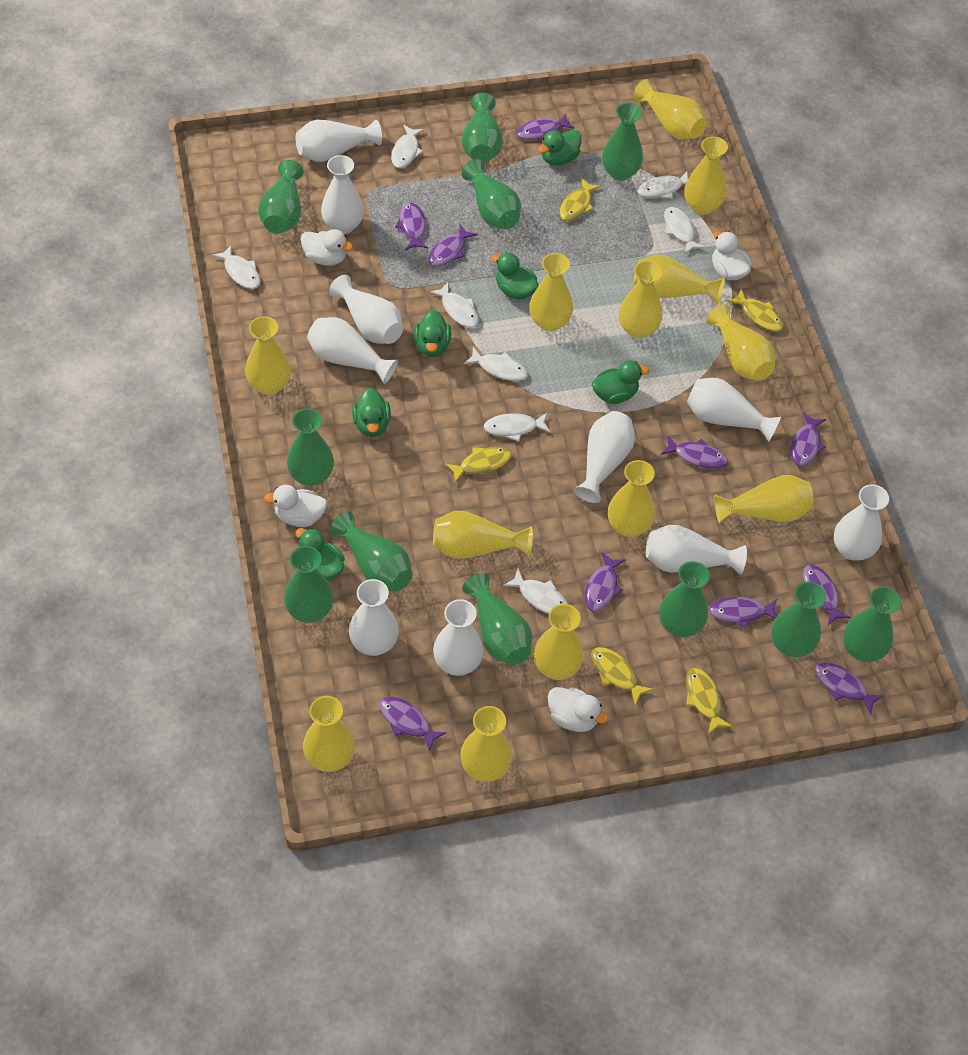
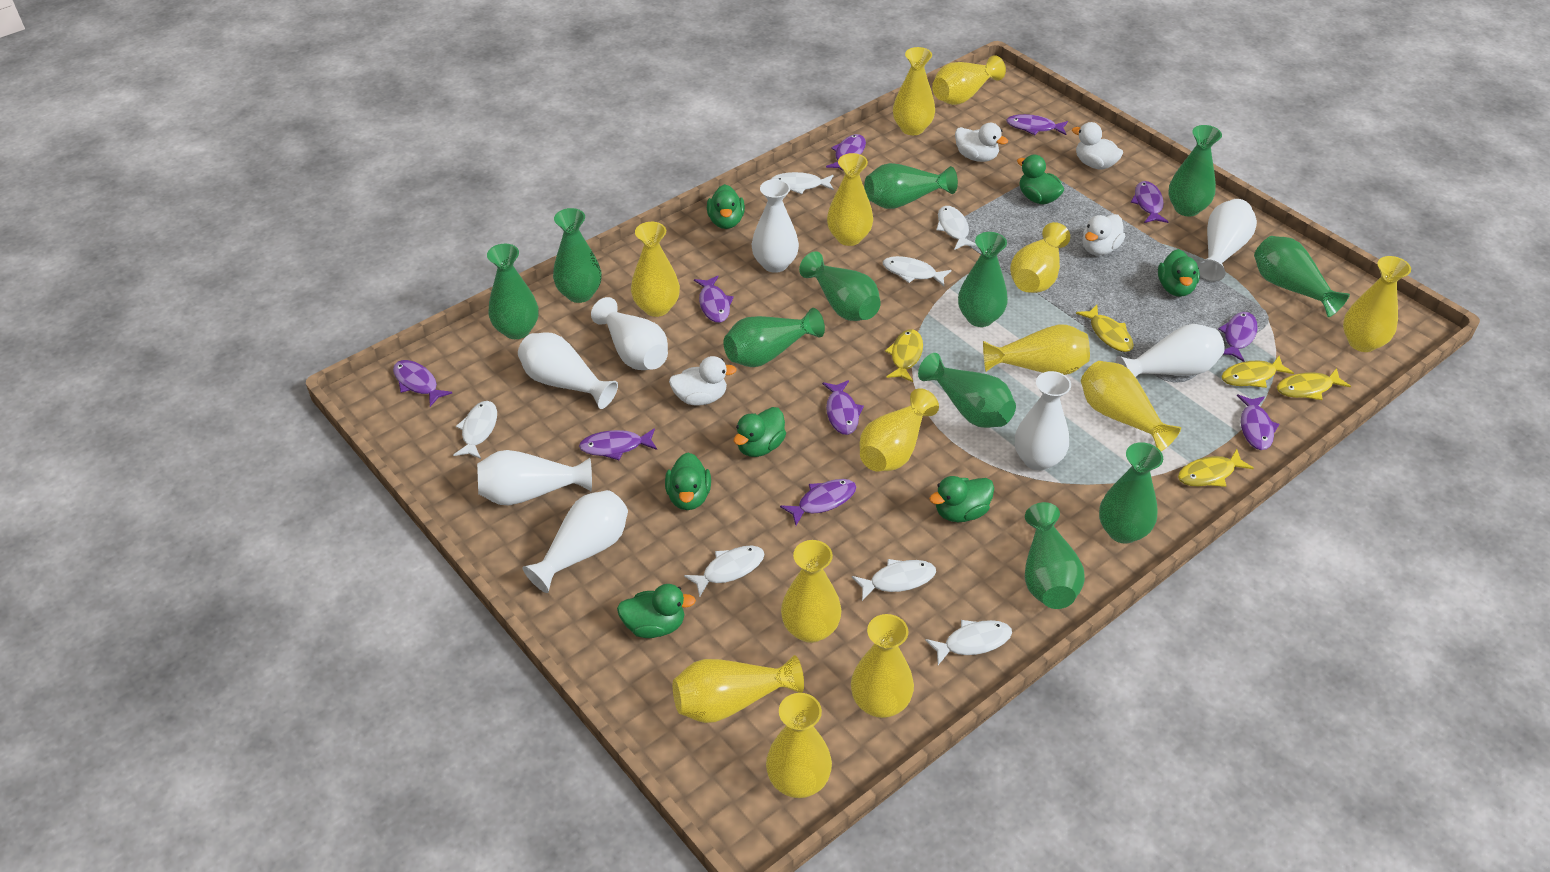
green duck: [295,528,345,581] [352,388,391,437] [414,310,451,357] [492,252,539,300] [538,130,582,165] [592,360,649,404] = 6 -> [617,584,696,638] [665,453,711,510] [707,184,745,229] [734,407,786,457] [929,476,994,522] [1017,155,1064,204] [1158,249,1200,297] = 7
white fish: [212,245,261,289] [391,125,424,168] [429,282,479,328] [463,347,528,381] [484,413,551,441] [503,569,568,614] [638,171,688,199] [664,207,705,254] = 8 -> [453,401,497,459] [684,545,764,597] [771,172,834,194] [852,559,936,601] [883,256,952,286] [925,620,1012,665] [936,206,977,250] = 7
white vase: [296,120,382,162] [307,317,398,384] [321,155,364,234] [329,275,403,344] [349,579,399,656] [433,599,483,676] [574,411,635,503] [646,525,747,574] [687,378,781,442] [834,484,889,561] = 10 -> [477,450,592,505] [518,332,618,409] [522,490,628,593] [591,297,668,370] [752,179,799,273] [1015,371,1071,471] [1116,324,1225,377] [1197,199,1257,282] = 8

